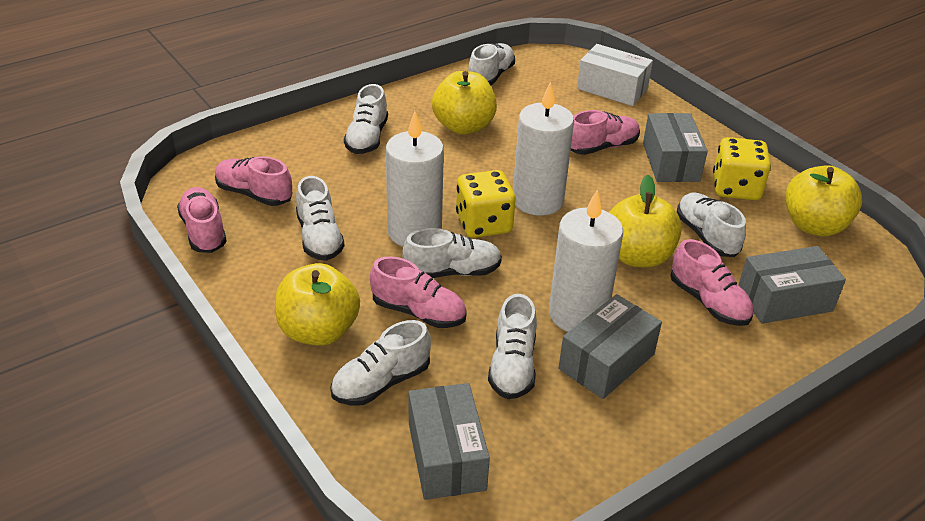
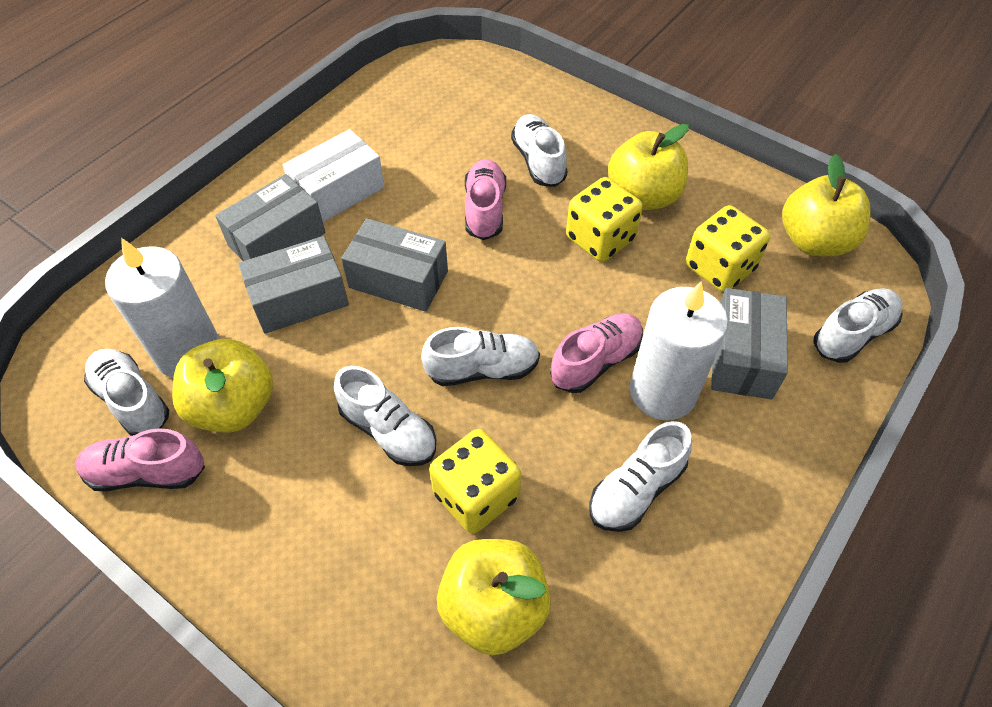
pink shoe: [177,187,227,253] [215,156,293,206] [370,256,467,328] [571,110,640,155] [670,239,754,326] = 5 -> [75,428,205,492] [465,159,506,240] [550,313,643,393] = 3
white candle: [386,111,444,247] [513,82,574,216] [549,190,623,332] = 3 -> [105,238,220,378] [630,281,728,420] = 2
white shoe: [296,176,345,261] [330,320,431,406] [344,84,388,154] [402,228,502,278] [469,43,515,86] [488,294,537,399] [677,192,746,257] = 7 -> [84,349,169,436] [334,366,436,466] [421,327,540,386] [511,114,568,187] [589,421,692,532] [814,288,903,363] = 6
yellow dice: [456,170,516,238] [713,137,771,200] = 2 -> [429,429,521,534] [566,177,643,262] [686,205,770,292] = 3

